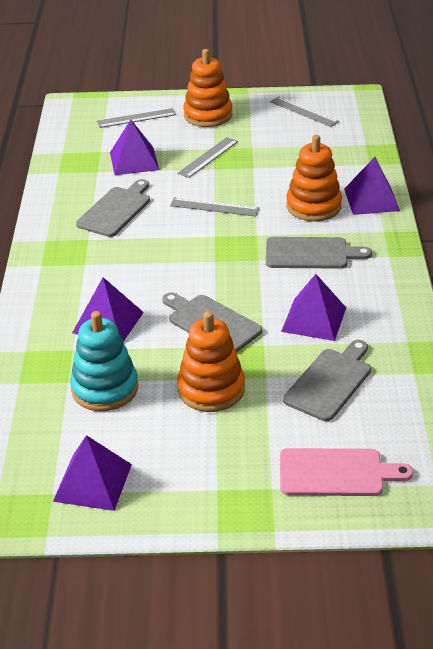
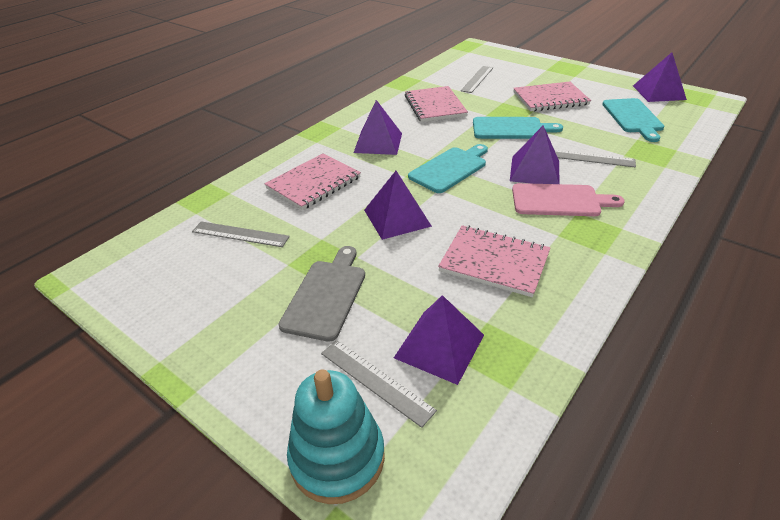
grey cutting board: [76,179,150,237] [162,292,262,352] [266,237,372,269] [283,340,371,421] = 4 -> [278,246,365,342] = 1
orange stacking toy: [177,311,245,412] [183,49,232,127] [286,135,342,221] = 3 -> none = 0
pink notebook: none = 0 -> [264,153,361,210] [405,86,468,122] [438,225,551,297] [513,82,591,111] = 4
turquoise cutting board: none = 0 -> [408,144,488,193] [473,117,563,139] [602,98,664,142] = 3

